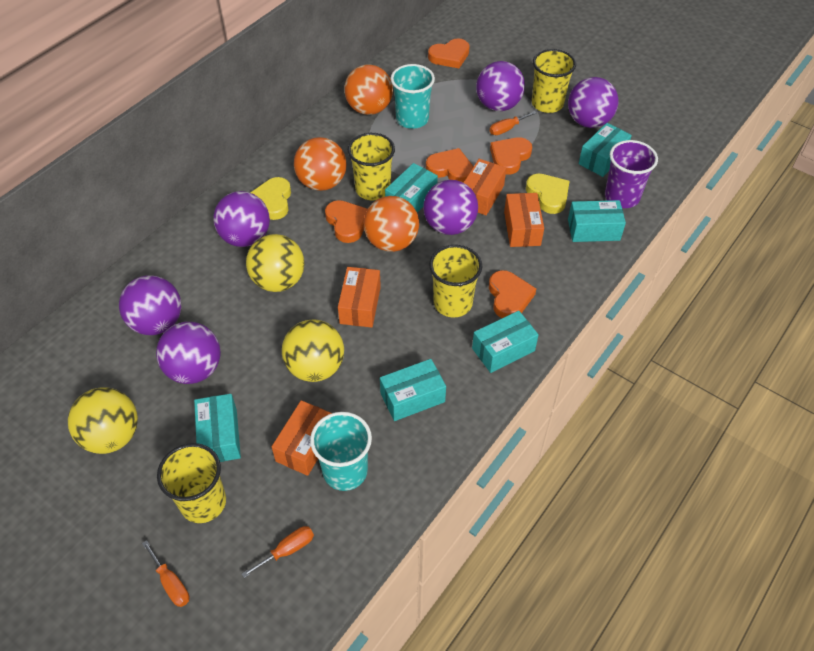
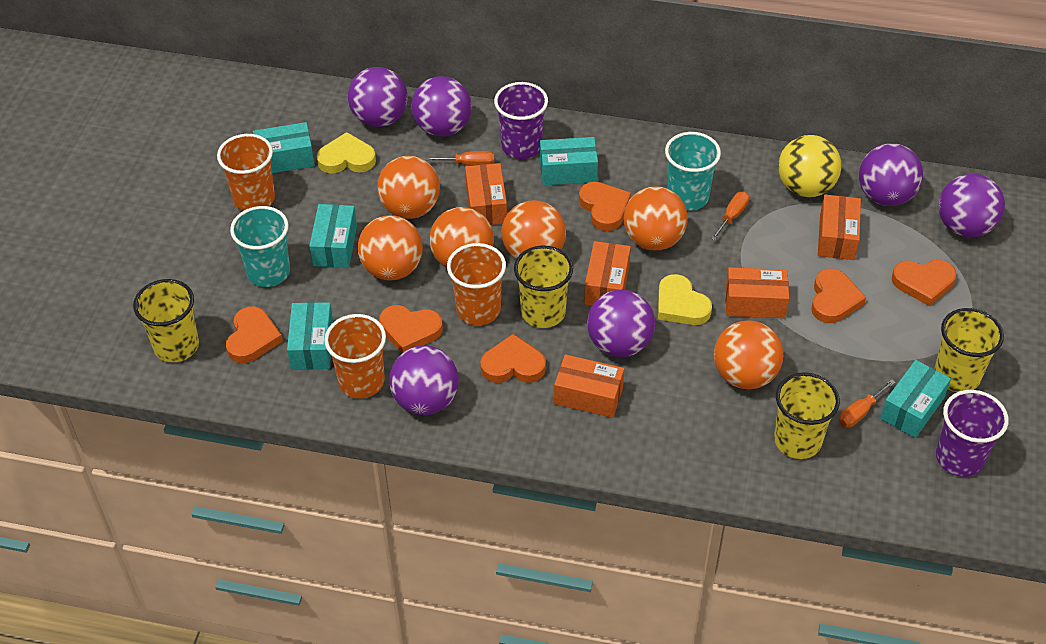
orange ball: [294,137,347,191] [344,64,393,115] [364,196,419,252] = 3 -> [358,215,423,280] [377,156,440,219] [429,207,494,268] [502,200,566,259] [623,186,688,251] [714,320,783,389] = 6
orange box: [272,400,332,476] [338,267,381,328] [464,159,506,215] [504,193,544,247] = 4 -> [465,163,507,225] [554,354,624,418] [584,241,631,305] [725,267,789,318] [818,195,861,260] = 5
orange cup: none = 0 -> [217,134,275,211] [324,314,386,398] [447,243,506,325] = 3
orange heart: [325,200,367,243] [426,148,473,183] [428,38,470,68] [489,270,536,318] [490,137,532,175] = 5 -> [226,306,283,363] [379,305,443,353] [480,334,546,383] [579,182,631,231] [811,268,866,323] [892,260,956,306] = 6
purple cup: [605,140,658,208] = 1 -> [494,82,548,159] [936,390,1009,477] = 2
turquoise box: [194,394,241,462] [380,359,446,421] [385,163,438,213] [472,311,539,373] [568,200,626,242] [579,123,632,177] = 6 -> [253,122,315,173] [287,302,333,370] [309,204,357,268] [540,137,598,185] [880,360,951,438] = 5
yellow ball: [68,387,138,454] [246,234,304,292] [282,320,344,382] = 3 -> [778,135,841,197] = 1

